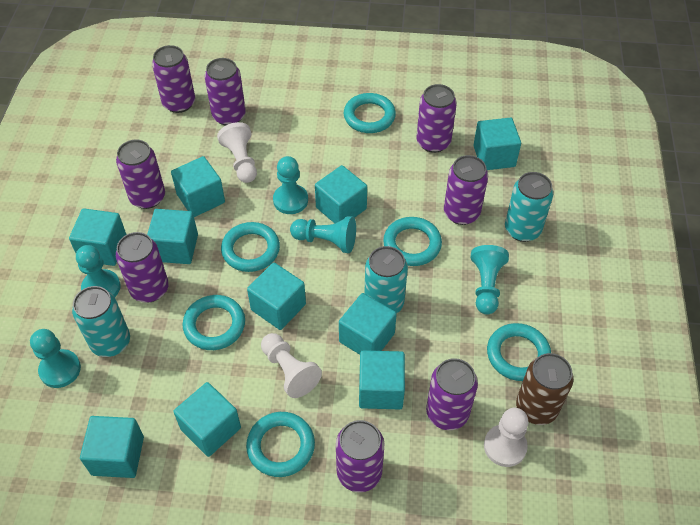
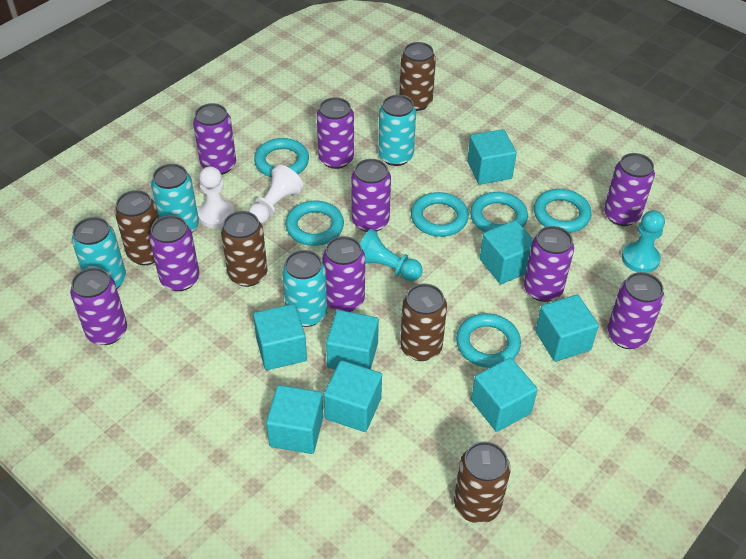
brown can: [516,353,574,425] = 1 -> [115,190,159,265] [221,211,267,287] [399,42,436,111] [400,284,447,361] [454,441,511,524] = 5
purple can: [116,140,165,209] [116,232,169,302] [152,45,195,113] [205,58,246,126] [336,420,384,492] [417,84,457,153] [426,358,478,430] [444,155,488,225] = 8 -> [70,267,127,345] [149,215,199,291] [193,103,236,175] [317,97,354,169] [322,236,365,312] [351,159,391,232] [524,226,574,302] [604,153,655,226] [607,272,664,349] = 9
turquoise can: [72,286,130,357] [364,246,408,313] [505,172,554,242] = 3 -> [72,217,126,289] [151,164,199,233] [282,250,327,327] [378,95,416,166] = 4
turquoise cube: [69,208,127,266] [80,416,144,478] [147,209,198,264] [171,156,225,217] [173,382,241,457] [247,263,306,330] [315,165,367,223] [339,293,397,355] [359,350,405,409] [473,117,521,170] = 10 -> [253,304,307,370] [266,385,323,454] [323,360,382,432] [326,310,379,370] [467,129,517,185] [471,358,538,432] [480,220,533,284] [535,295,599,362] = 8
turquoise pawn: [30,329,81,388] [76,245,121,297] [273,156,308,214] [290,216,356,253] [471,245,509,315] = 5 -> [360,229,423,281] [622,210,665,273] = 2
white pawn: [217,122,257,183] [261,333,322,398] [484,408,528,467] = 3 -> [198,166,234,228] [248,165,304,224] = 2

